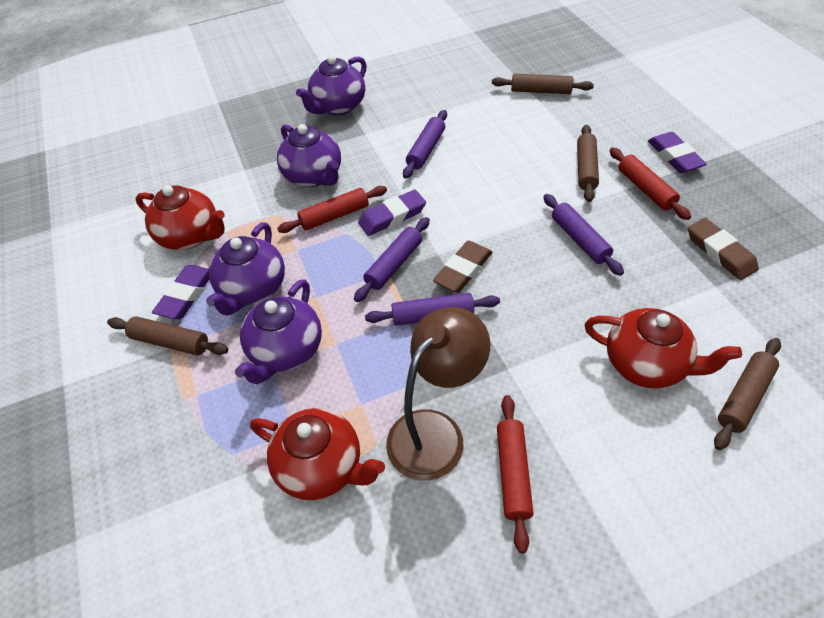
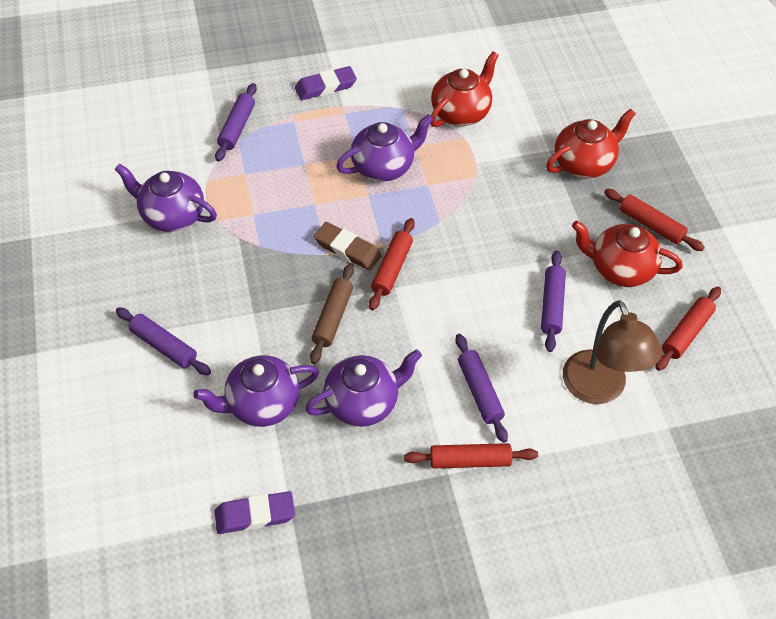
brown eraser: [433,241,493,293] [688,218,759,280] = 2 -> [314,222,382,271] = 1
brown rolling pin: [107,316,228,355] [492,74,594,94] [577,125,599,202] [714,338,781,450] = 4 -> [310,263,354,364] = 1
purple eraser: [152,265,209,319] [358,190,426,236] [648,132,707,173] = 3 -> [215,491,295,534] [295,66,357,100] = 2
red rolling pin: [277,186,387,233] [497,395,534,553] [609,148,691,220] = 3 -> [369,218,415,310] [404,443,538,468] [604,189,705,251] [656,286,721,371] = 4

